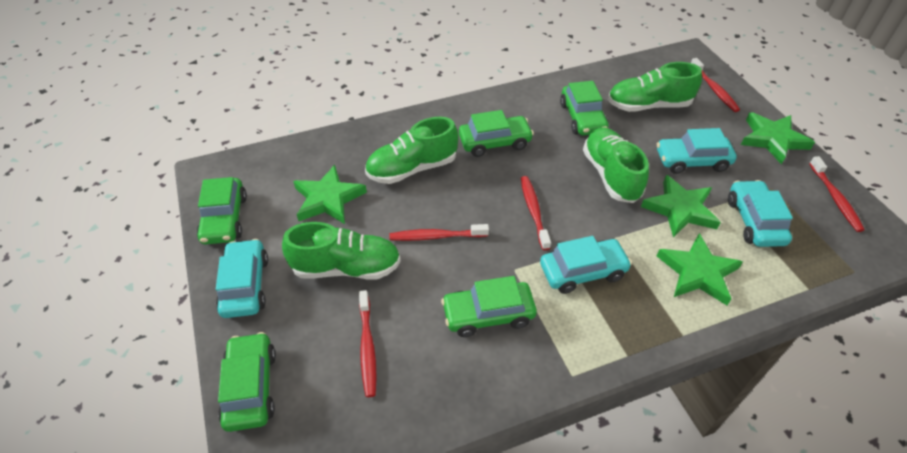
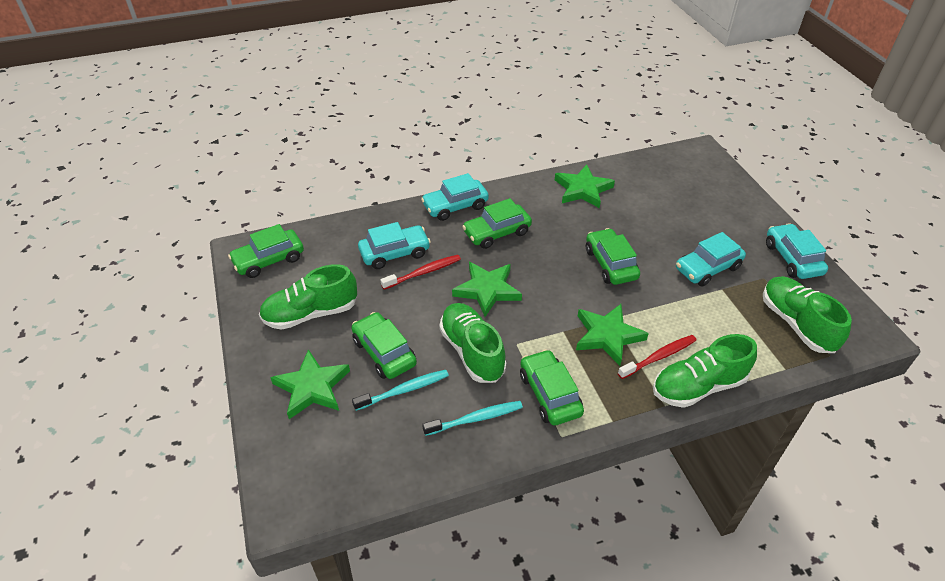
red toothbrush: [359,290,377,397] [389,224,489,241] [521,176,551,250] [691,58,740,112] [809,156,865,232] = 5 -> [381,255,461,290] [618,335,696,379] = 2
turquoise toothbrush: none = 0 -> [352,370,449,411] [422,401,523,436] = 2

